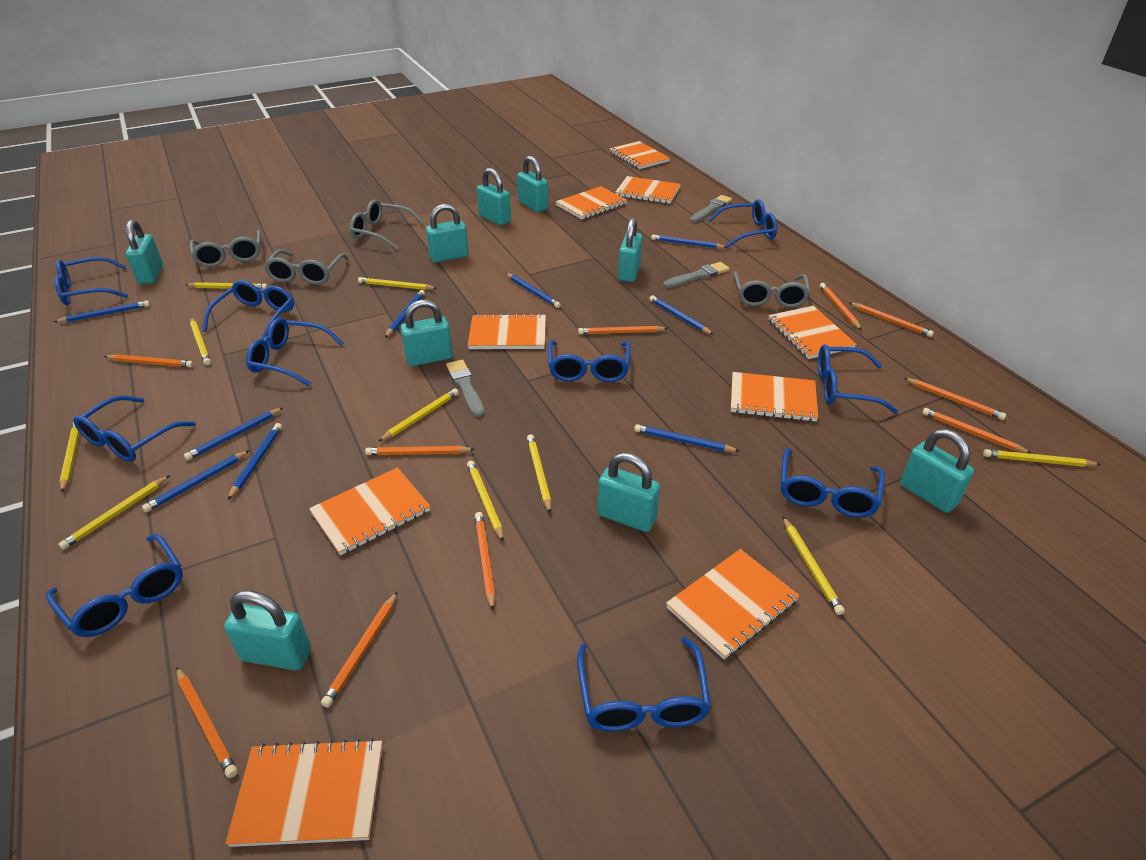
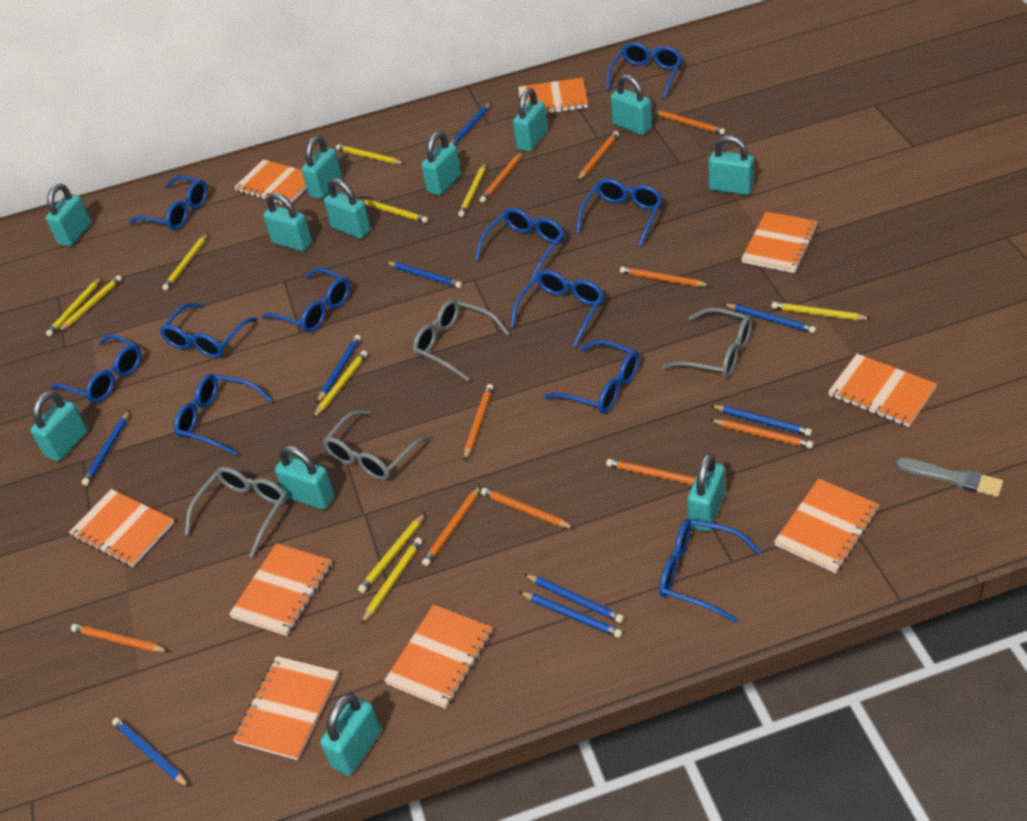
blue glasses: [46,534,183,637] [54,257,128,305] [73,395,196,462] [203,280,294,340] [246,317,344,386] [548,340,630,382] [577,637,711,732] [708,200,777,248] [781,449,885,518] [818,344,898,414] = 10 -> [50,334,141,403] [129,175,208,230] [160,303,257,358] [174,374,273,456] [262,268,350,332] [475,208,565,280] [510,270,604,347] [544,340,639,413] [576,178,663,246] [606,42,683,99] [659,519,761,622] = 11
grey brush: [446,360,485,417] [663,262,730,288] [690,195,732,223] = 3 -> [896,458,1003,497] = 1
turquoise padlock: [126,219,163,284] [224,590,311,671] [400,300,453,366] [426,204,469,263] [477,168,511,225] [517,156,548,212] [598,453,660,532] [618,217,642,282] [900,429,974,513] = 9 -> [30,391,88,461] [46,183,91,247] [263,193,312,251] [275,446,335,510] [301,136,342,199] [320,693,381,776] [324,178,371,239] [421,131,461,196] [513,88,548,152] [611,75,652,135] [687,453,725,532] [709,135,754,195] = 12

